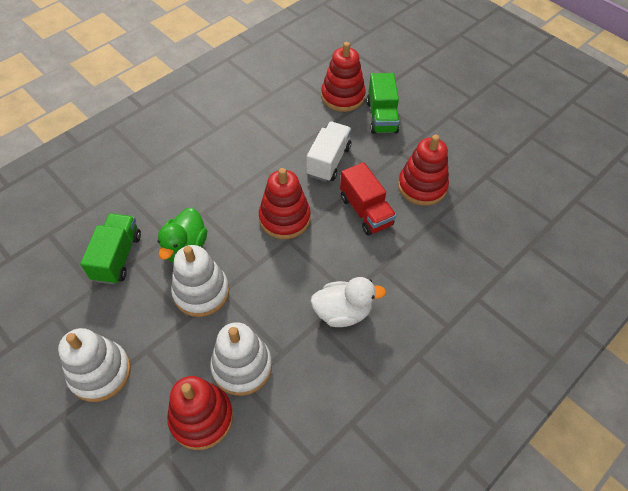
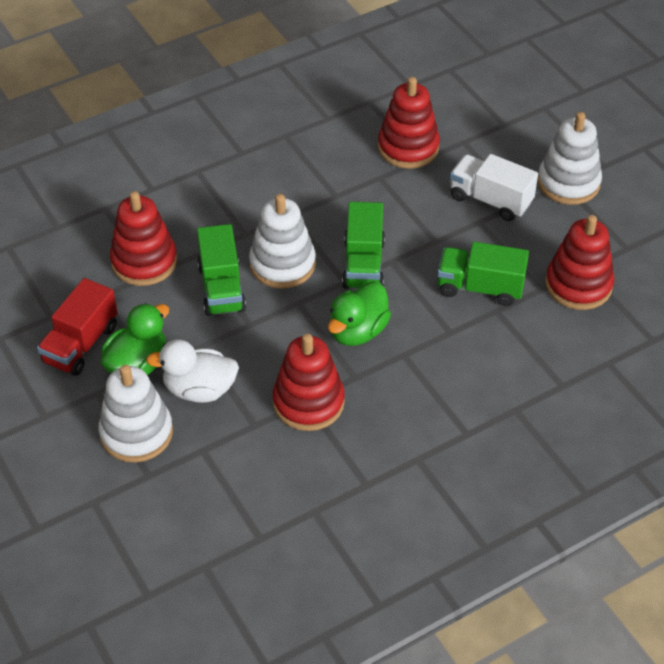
green duck: [158,208,207,263] = 1 -> [101,303,169,375] [328,281,391,346] = 2
green truck: [80,213,141,285] [367,73,400,134] = 2 -> [197,224,246,316] [342,202,385,289] [437,242,529,306] = 3

